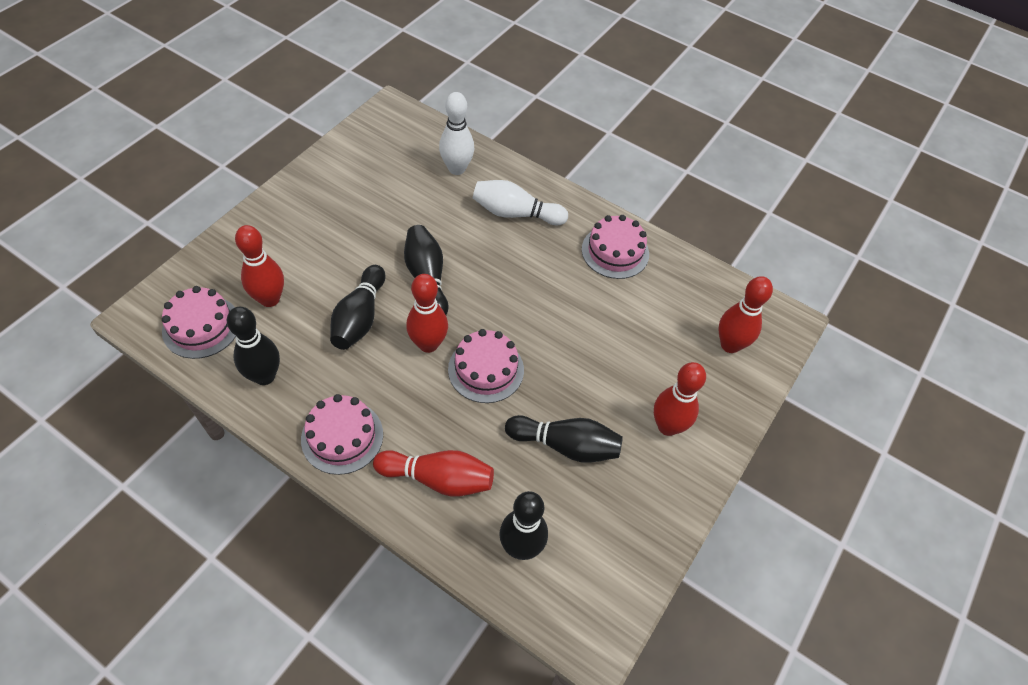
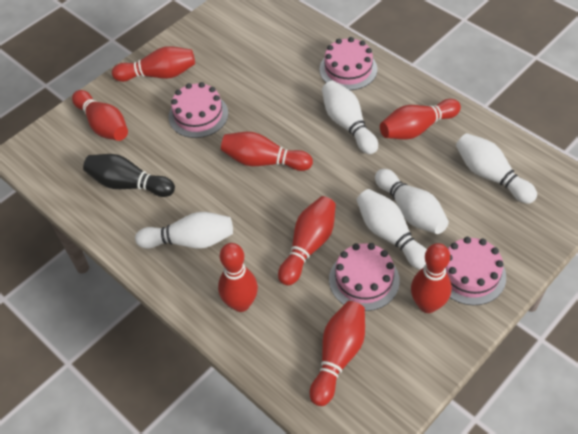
black bowling pin: [227,307,280,385] [330,265,385,350] [404,225,449,315] [499,491,548,560] [505,415,623,463] = 5 -> [83,154,175,197] = 1
red bowling pin: [235,225,284,307] [373,450,494,497] [406,274,448,353] [654,362,706,436] [719,276,773,353] = 5 -> [72,90,128,141] [112,46,195,82] [218,243,258,312] [221,132,313,171] [278,196,336,286] [310,301,365,406] [380,99,461,140] [411,243,452,313] = 8
white bowling pin: [439,92,474,175] [473,180,568,225] = 2 -> [135,212,233,249] [322,81,378,154] [357,189,427,270] [375,169,449,234] [456,133,537,204] = 5

